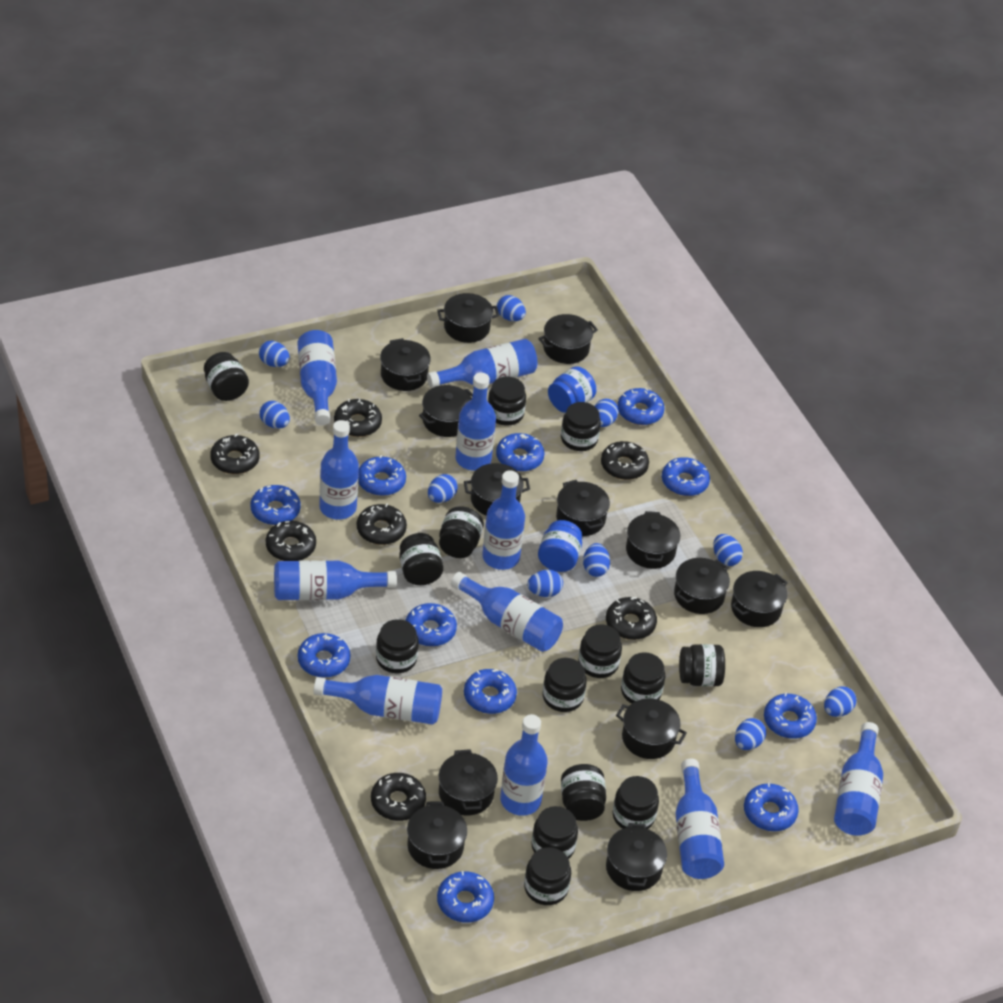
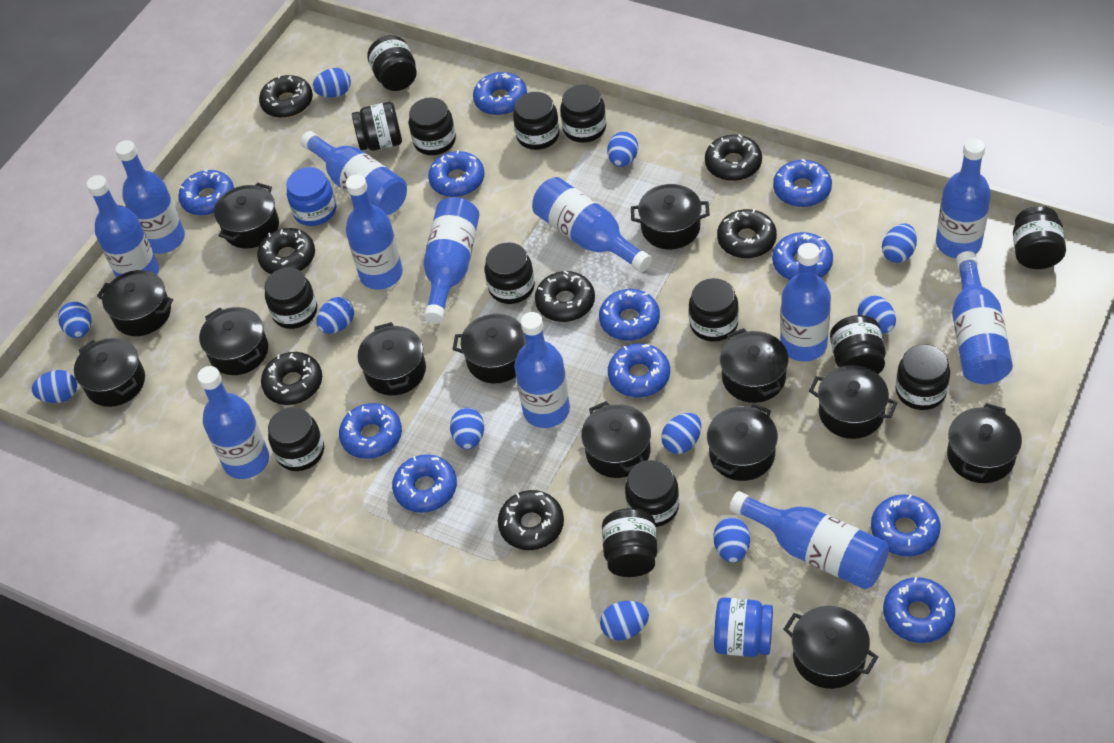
blue bottle: [274,560,397,600] [297,330,337,425] [314,675,442,725] [319,420,359,520] [427,339,538,388] [451,572,563,652] [455,372,496,471] [482,470,525,570] [500,714,548,816] [675,759,724,879] [834,722,883,836] = 11 -> [87,175,159,277] [115,140,185,254] [197,366,269,479] [300,131,407,215] [346,174,403,289] [424,197,480,324] [514,312,570,428] [532,177,652,272] [730,491,889,590] [780,243,831,362] [936,138,991,258] [952,251,1013,384] = 12
blue egg: [259,340,290,367] [259,401,290,429] [428,474,458,503] [497,295,526,321] [527,570,563,597] [583,543,610,577] [595,399,619,427] [713,534,743,566] [735,718,766,750] [824,686,857,717] = 10 -> [32,370,77,403] [58,301,91,338] [313,68,351,98] [316,297,354,334] [450,408,484,449] [600,601,649,641] [607,132,638,167] [661,413,701,454] [713,517,750,563] [858,295,896,333] [882,223,917,263] = 11

